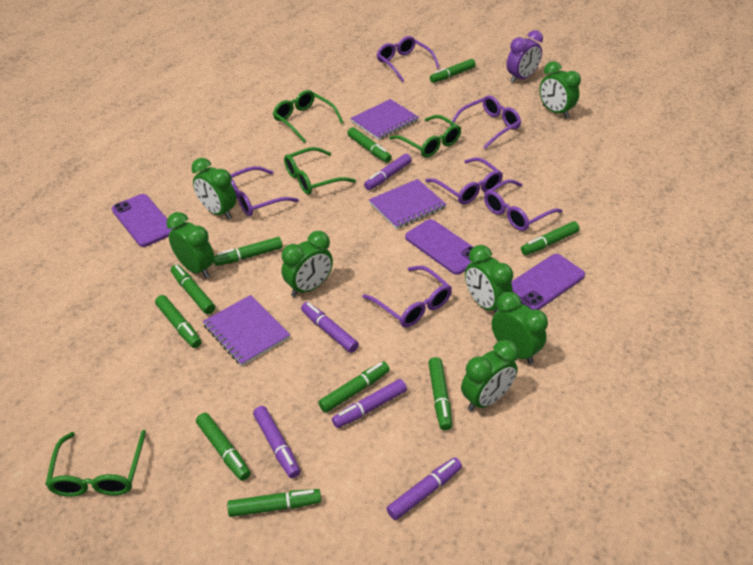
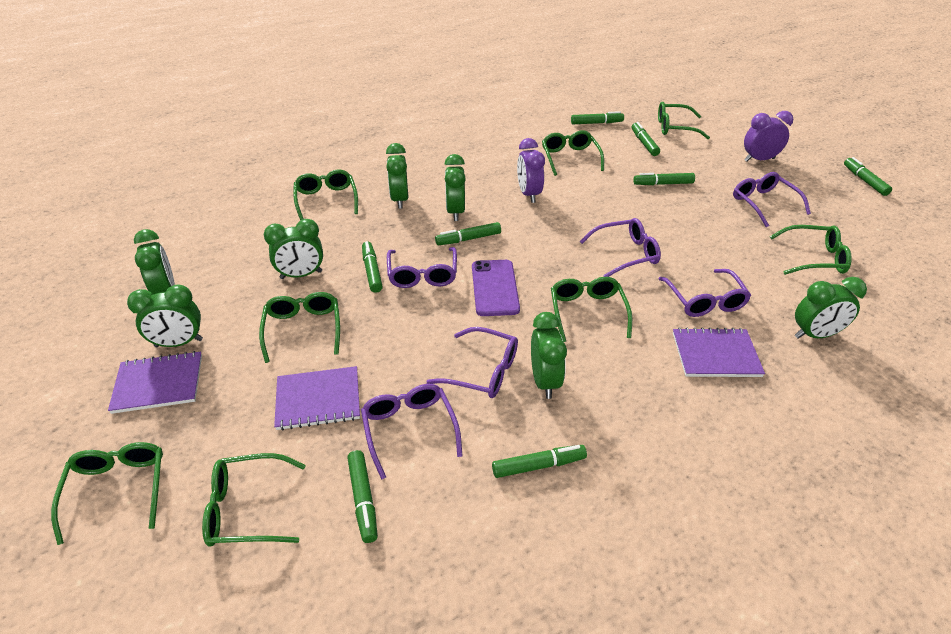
green glasses: [45,430,146,497] [273,90,343,143] [284,147,356,195] [389,115,461,158] = 4 -> [51,442,163,545] [202,453,306,547] [259,292,340,363] [294,170,358,221] [542,130,604,176] [551,277,632,342] [658,102,710,139] [770,225,852,275] = 8
green marker: [155,295,202,348] [171,265,215,314] [196,413,251,481] [214,237,283,266] [227,489,321,517] [318,361,390,413] [347,127,392,163] [428,357,452,430] [430,59,476,83] [521,221,580,255] = 10 -> [347,450,378,543] [362,241,383,293] [435,222,501,245] [492,445,587,478] [571,111,624,124] [632,122,660,156] [633,173,695,185] [844,157,892,196] = 8
purple clock: [506,30,543,83] = 1 -> [517,138,545,203] [744,111,793,162] = 2
purple marker: [253,406,300,478] [301,302,359,353] [332,379,407,428] [364,154,412,190] [386,457,462,520] = 5 -> none = 0
purple phone: [112,194,175,247] [405,219,474,275] [511,254,585,310] = 3 -> [472,260,520,316] = 1

